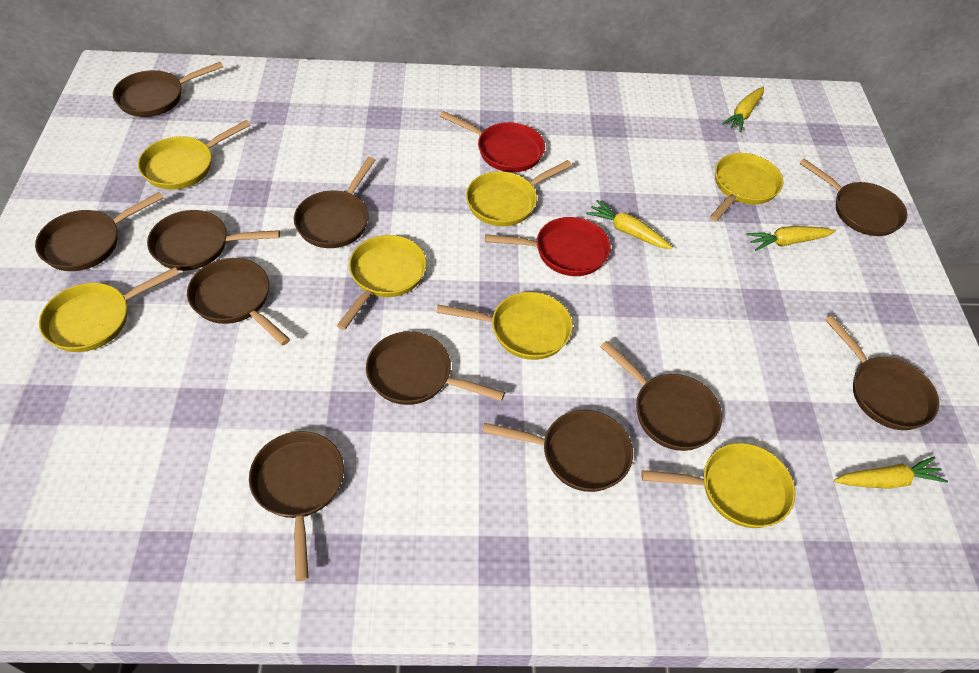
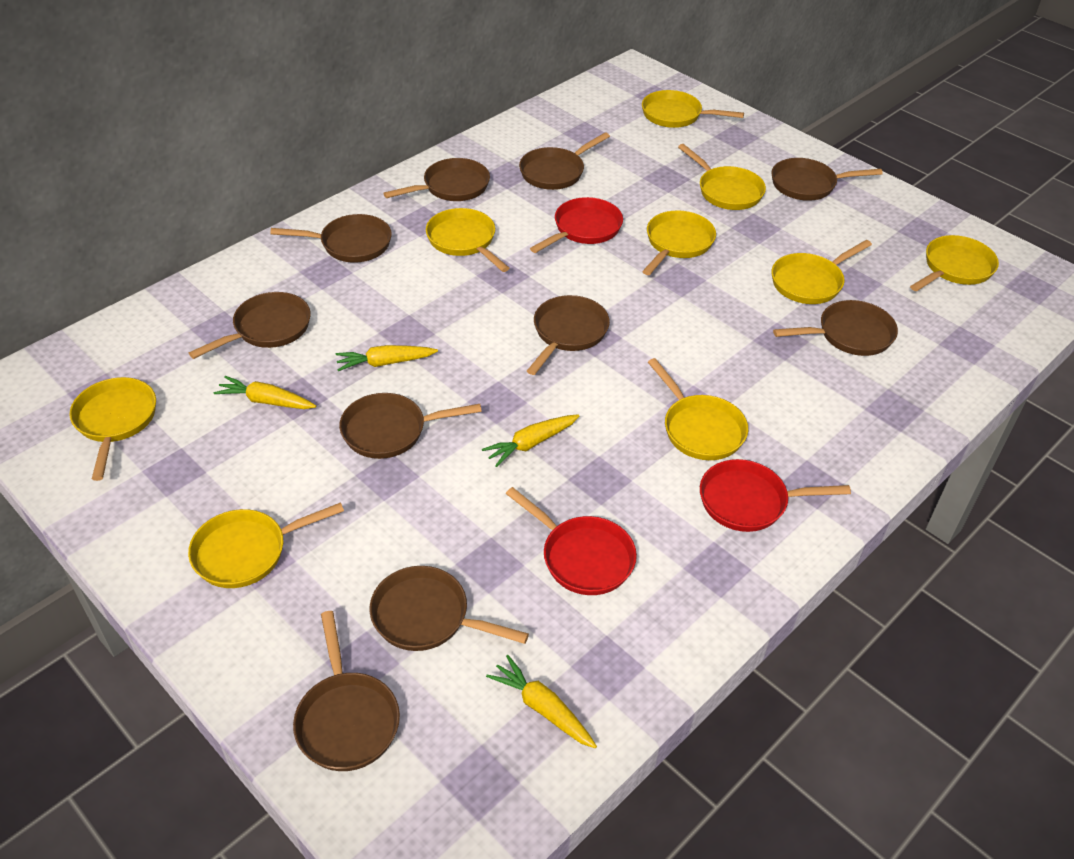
brown pan: [35,192,164,271] [113,62,223,117] [147,210,280,271] [187,258,290,345] [249,431,344,581] [294,157,375,248] [366,331,505,405] [483,410,633,492] [600,341,722,451] [799,159,907,236] [825,315,939,430] = 11 -> [189,292,311,359] [270,214,392,263] [293,611,400,771] [339,393,482,459] [369,566,529,651] [383,158,490,201] [519,132,610,190] [527,295,610,375] [771,158,883,201] [773,300,898,356] = 10
red pan: [440,111,545,172] [485,217,611,276] = 2 -> [506,487,637,595] [530,197,623,253] [700,459,851,532] = 3
yellow pan: [39,267,179,352] [138,120,250,190] [337,235,427,330] [436,292,573,360] [466,160,572,226] [641,443,796,528] [710,153,783,222] = 7 -> [69,377,156,481] [188,502,344,588] [426,208,509,272] [642,90,744,128] [642,210,716,275] [648,358,748,460] [678,144,766,210] [771,240,872,304] [910,235,999,291] = 9

